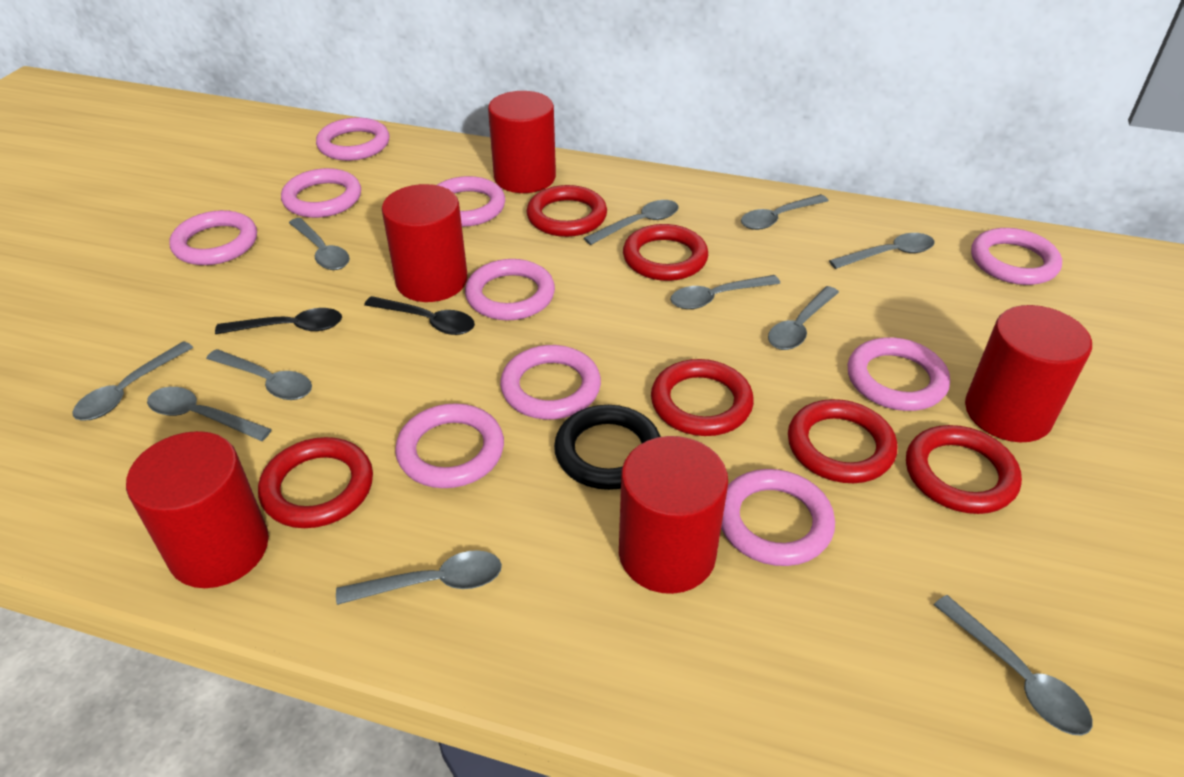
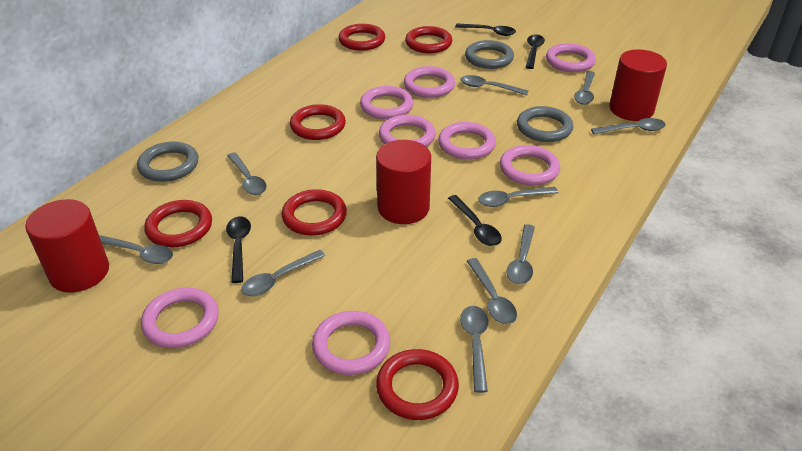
black ring: [554,405,661,490] = 1 -> none = 0
black spoon: [215,308,342,334] [364,296,475,335] = 2 -> [226,216,251,283] [448,195,502,246] [455,24,516,36] [526,35,545,69] = 4
grey ring: none = 0 -> [137,142,198,182] [465,40,514,69] [517,106,573,142] = 3
grey spoon: [73,341,193,420] [147,387,272,441] [206,349,312,400] [289,218,350,270] [336,550,502,605] [584,200,679,245] [670,275,780,309] [741,194,829,230] [768,286,839,350] [829,233,934,269] [934,595,1092,735] = 11 -> [99,235,173,264] [227,152,267,195] [241,250,325,296] [460,306,488,393] [461,75,528,95] [467,258,517,324] [478,187,558,207] [507,224,535,284] [574,71,595,105] [591,118,666,134] = 10
pink ring: [169,210,257,265] [281,168,361,218] [316,118,389,161] [395,403,504,488] [437,176,505,227] [465,259,555,320] [500,345,601,420] [721,469,835,566] [848,337,950,411] [971,228,1062,285] = 10 -> [141,288,219,348] [312,311,390,375] [360,86,414,119] [379,115,436,147] [404,66,455,98] [438,122,496,160] [500,145,560,185] [546,43,596,72] = 8
red cylinder: [126,431,269,588] [382,184,468,302] [488,91,556,193] [619,436,728,594] [965,305,1092,442] = 5 -> [25,199,109,293] [376,140,431,224] [609,49,667,121] = 3

